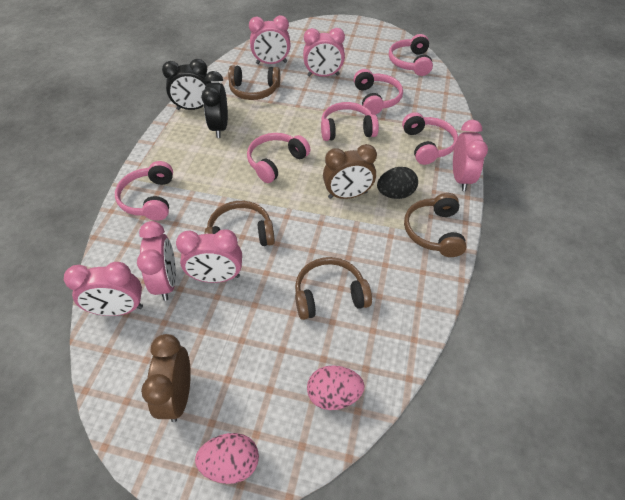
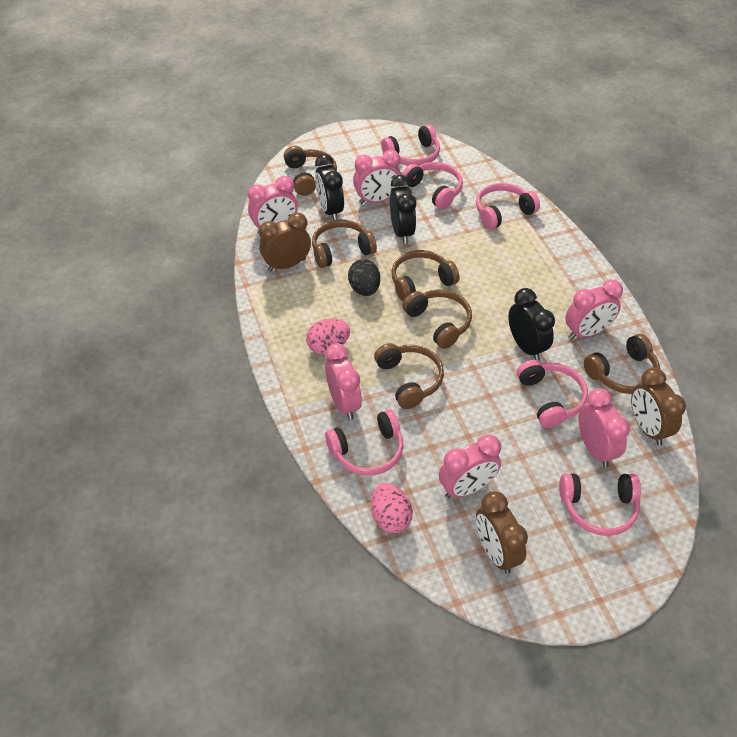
black clock: [162,59,211,110] [202,71,228,138] = 2 -> [315,154,344,220] [390,175,416,244] [508,288,555,361] = 3
brown clock: [141,334,191,422] [323,144,377,199] = 2 -> [259,212,311,271] [476,491,528,574] [631,368,686,446] = 3
brown headphones: [205,201,275,246] [228,65,280,100] [295,257,372,320] [404,193,467,257] = 4 -> [284,146,337,196] [312,220,377,268] [374,343,444,409] [391,250,459,302] [402,289,472,349] [584,334,660,394] = 6

